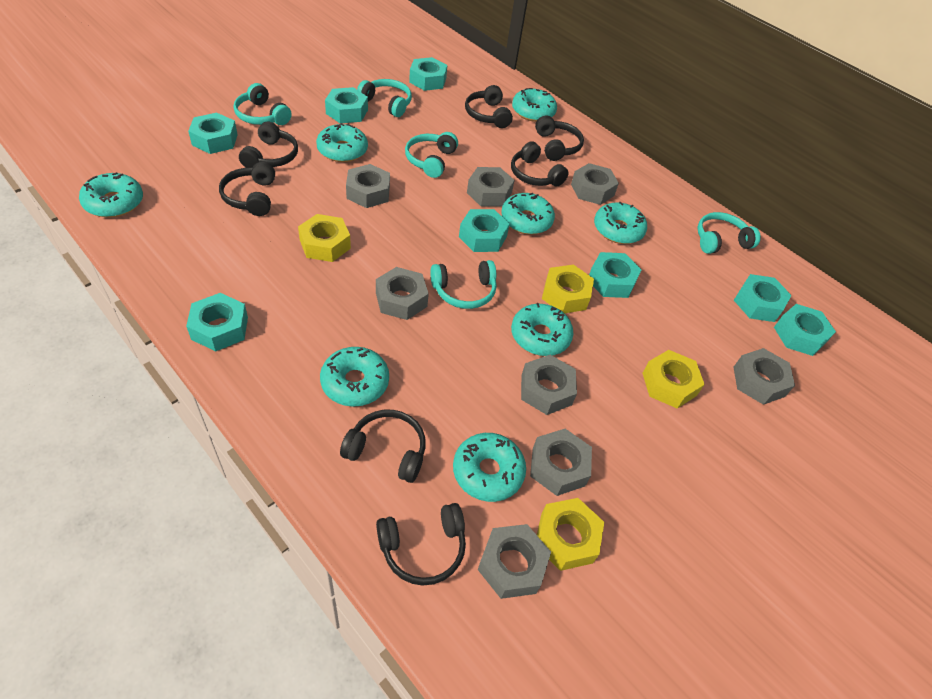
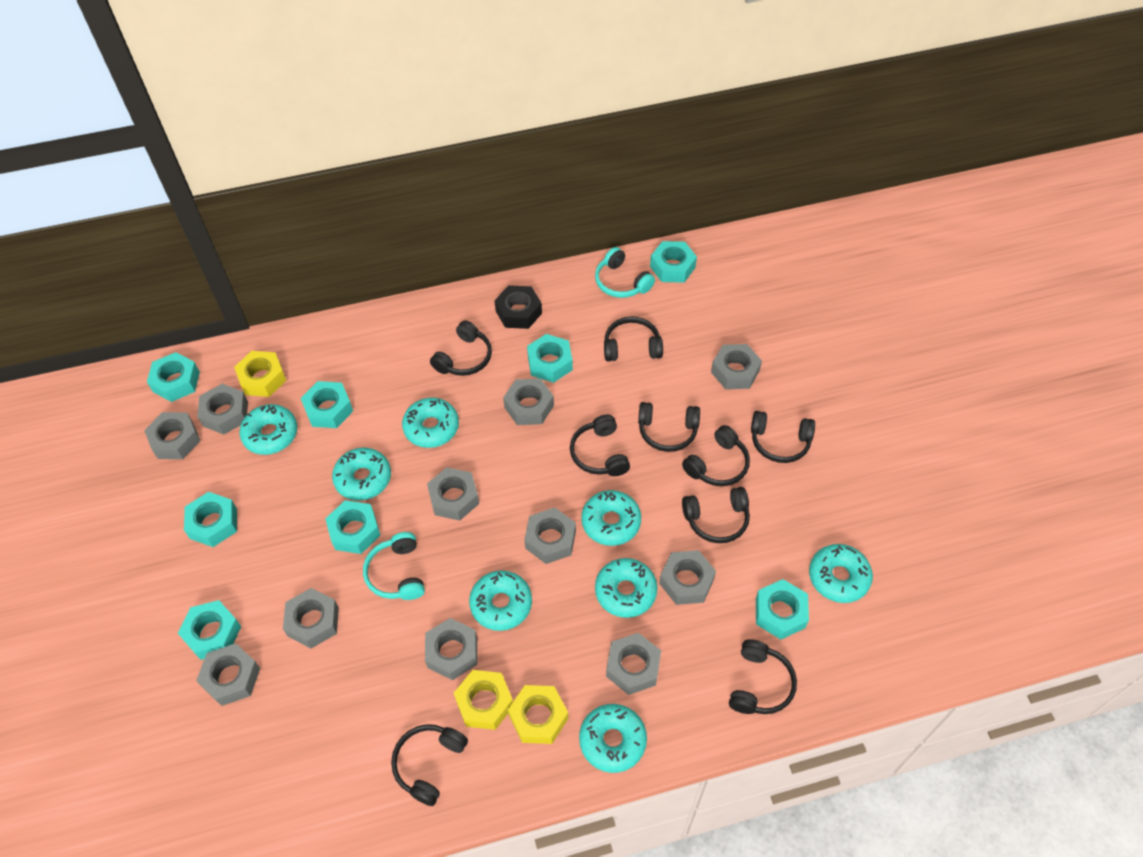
black headphones: [219,162,275,216] [239,121,298,168] [340,410,426,483] [376,503,466,586] [465,85,513,128] [511,141,569,186] [535,115,584,161] = 7 -> [391,724,468,806] [430,320,492,376] [570,415,630,476] [604,317,663,361] [638,402,700,452] [682,425,750,486] [682,487,750,543] [729,639,797,714] [751,411,815,463] = 9
black nut: none = 0 -> [495,285,542,329] = 1
grey nut: [346,164,390,208] [376,267,429,320] [467,167,515,206] [478,524,551,599] [521,355,577,415] [530,429,592,496] [571,163,619,205] [734,348,795,405] = 8 -> [144,412,201,459] [196,643,260,706] [197,384,248,435] [283,588,339,648] [425,618,478,680] [427,467,479,521] [503,378,554,425] [524,507,576,564] [606,633,661,695] [659,550,716,605] [711,344,762,389] = 11
turquoise headphones: [234,83,292,125] [357,79,412,117] [405,132,458,178] [430,260,497,309] [697,212,761,254] = 5 -> [363,532,425,600] [595,247,655,298] = 2
yellow nut: [298,214,351,262] [537,498,604,571] [542,265,594,313] [642,350,705,408] = 4 -> [234,351,287,397] [454,670,513,730] [508,685,568,744] = 3

